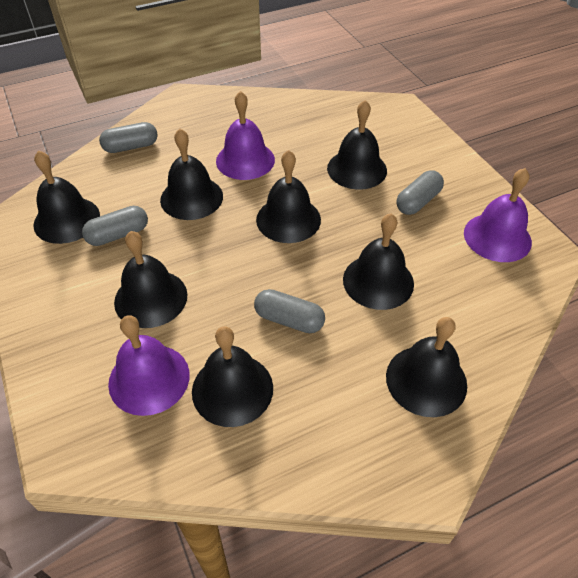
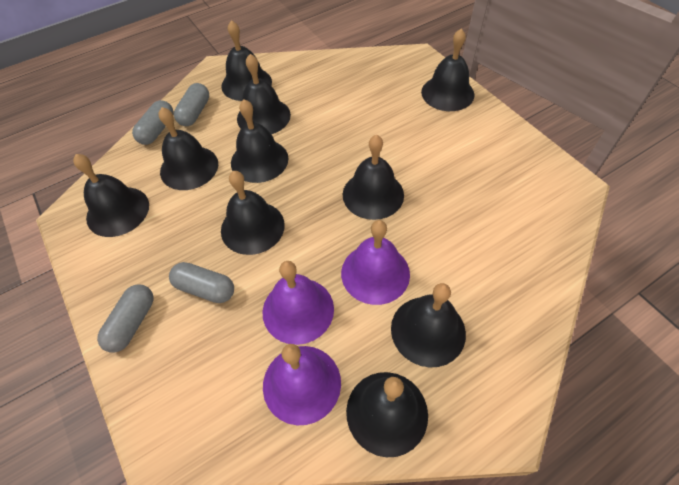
black bell: [33,150,100,244] [114,231,187,328] [160,128,223,220] [192,327,273,427] [256,150,321,243] [327,100,387,190] [343,213,414,310] [386,317,467,417] = 8 -> [73,154,149,237] [159,107,218,190] [221,20,272,101] [221,171,285,255] [231,99,288,183] [237,54,291,134] [343,135,404,220] [346,372,428,457] [391,283,466,367] [421,28,474,111] = 10

